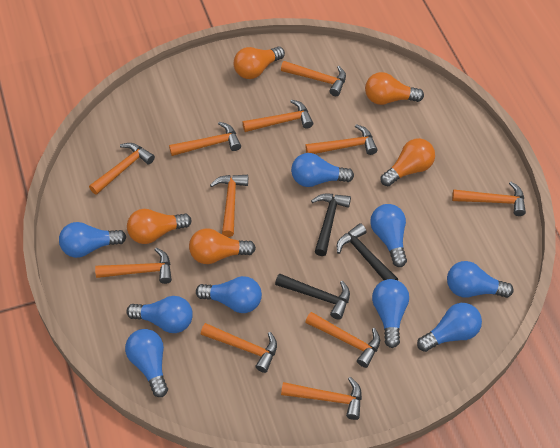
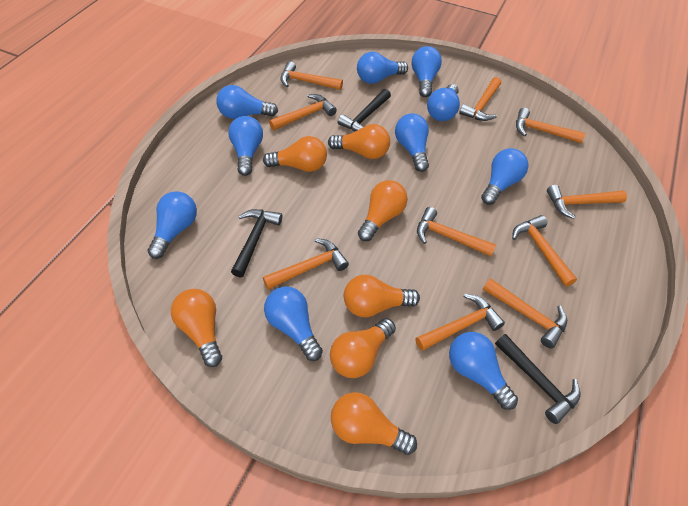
blue light bulb: [59,222,126,258] [125,329,168,397] [126,296,193,333] [196,276,262,313] [291,153,354,187] [370,204,407,267] [372,279,409,348] [417,303,482,352] [447,261,514,298] = 9 -> [147,191,197,259] [216,85,278,119] [228,116,263,176] [264,286,323,361] [357,52,408,84] [395,113,429,172] [411,46,442,97] [427,84,460,121] [449,332,518,410] [481,148,529,205] = 10
orange hammer: [89,143,155,195] [95,248,172,284] [169,122,241,156] [201,323,277,373] [210,175,248,237] [242,99,313,132] [281,61,346,96] [281,377,362,420] [305,124,377,155] [306,312,380,368] [452,182,526,216] = 11 -> [263,238,349,290] [269,94,337,130] [280,61,343,90] [415,294,505,351] [417,207,496,256] [459,77,501,121] [483,278,567,349] [512,215,577,287] [516,108,586,143] [547,185,627,219] = 10
orange light bulb: [127,209,192,244] [189,229,256,264] [234,47,285,79] [365,72,424,105] [381,138,435,186] = 5 -> [171,289,222,367] [263,136,327,172] [328,124,390,159] [330,318,396,378] [331,392,417,455] [344,275,420,317] [358,180,408,241] = 7

